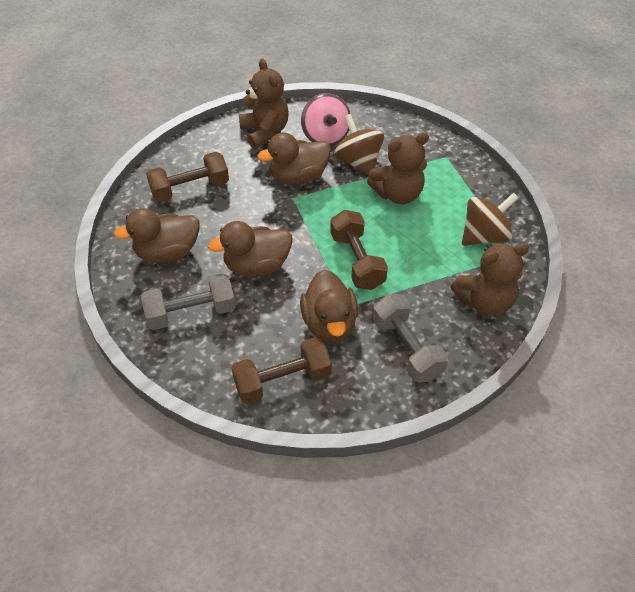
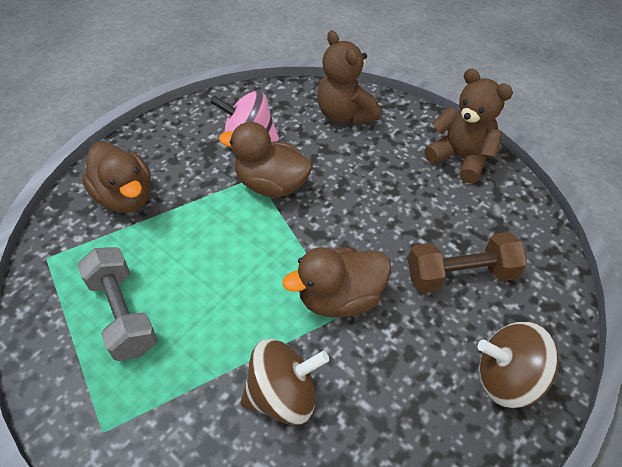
brown duck: [114,208,200,263] [208,221,292,277] [258,133,331,185] [300,270,358,343] = 4 -> [82,142,151,213] [219,122,313,197] [282,247,391,317] = 3
brown dumbbell: [146,152,229,202] [231,337,332,404] [330,210,388,290] = 3 -> [408,232,527,293] = 1
brown teddy bear: [239,59,289,149] [367,132,429,204] [451,243,529,316] = 3 -> [317,30,380,125] [424,69,513,184] = 2
grey dumbbell: [141,273,236,330] [372,294,448,383] = 2 -> [77,247,158,361] = 1

